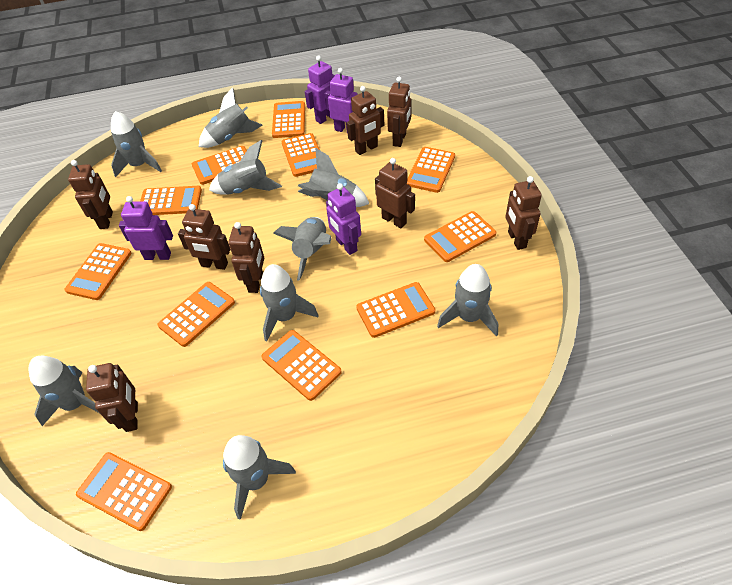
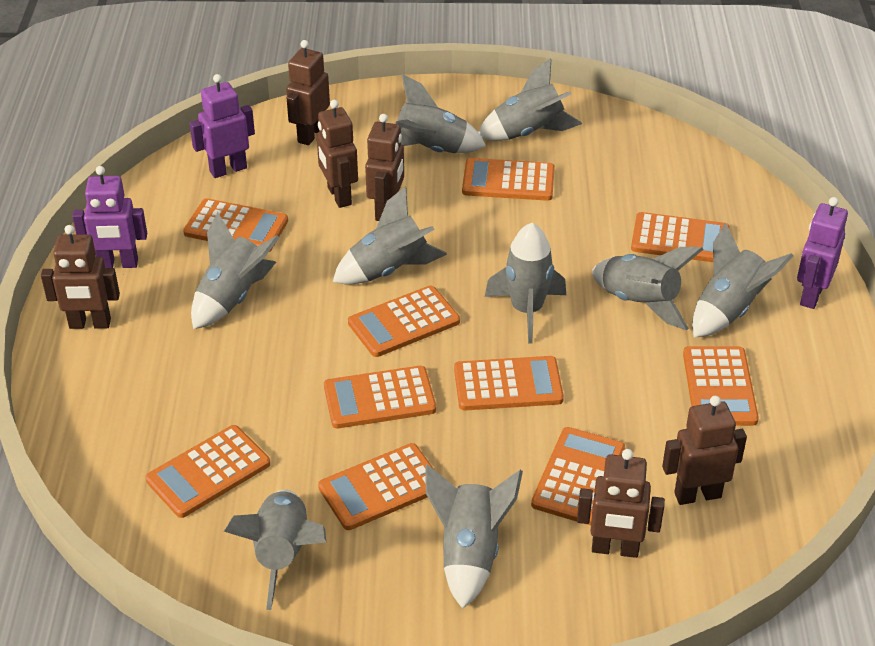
brown robot: [68,160,113,229] [86,363,138,432] [178,204,230,270] [228,222,264,293] [347,86,384,155] [375,158,415,228] [387,77,411,147] [505,176,542,250] = 8 -> [41,225,120,329] [286,40,330,145] [317,100,358,208] [365,114,404,221] [577,449,665,558] [662,396,747,505] = 6
orange calculator: [65,243,132,300] [76,452,172,531] [140,186,202,215] [158,282,235,347] [192,146,247,185] [262,330,342,401] [272,101,305,138] [281,133,320,177] [356,282,435,338] [406,147,455,193] [424,211,496,262] = 11 -> [146,425,270,518] [183,198,288,252] [318,443,434,530] [324,366,436,428] [348,285,460,357] [454,356,564,411] [462,158,555,201] [531,427,625,525] [631,212,730,262] [683,346,759,426] = 10
purple robot: [119,196,173,260] [305,56,335,124] [325,68,358,133] [326,183,361,255] = 4 -> [72,166,147,268] [189,74,255,178] [797,197,848,309] = 3

